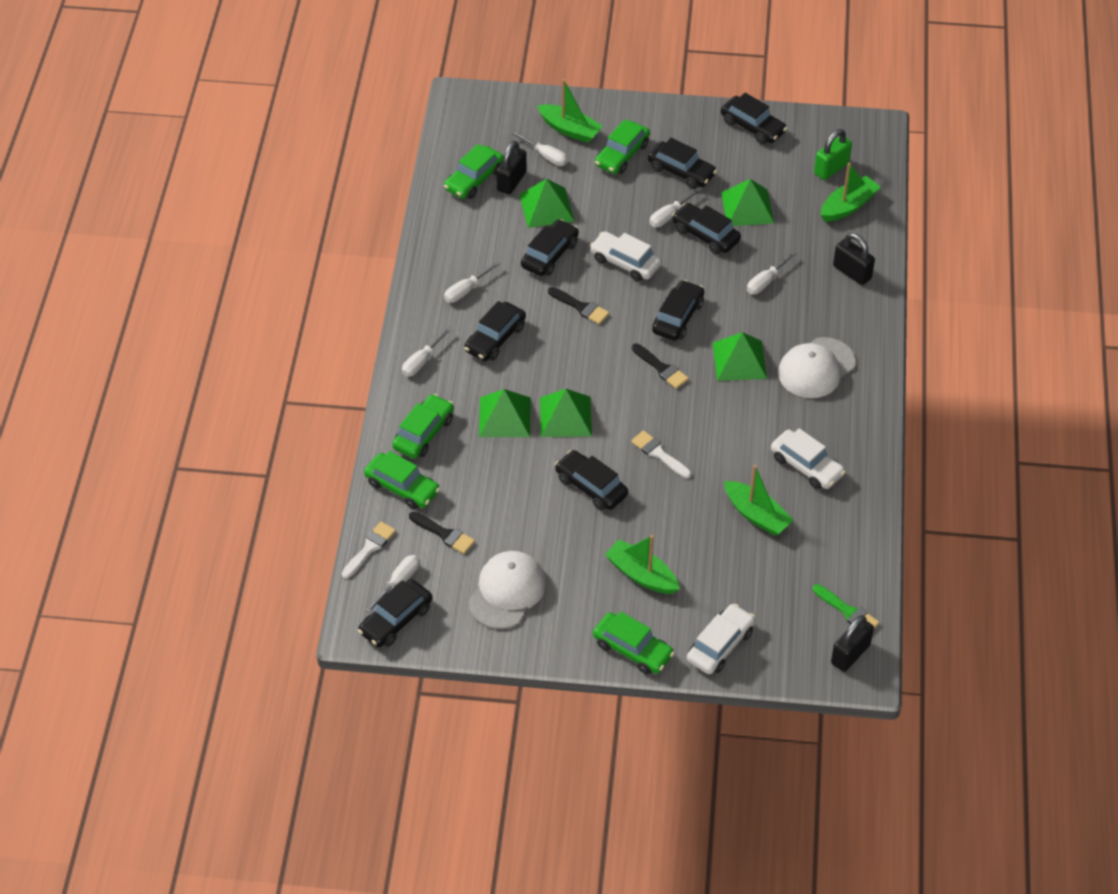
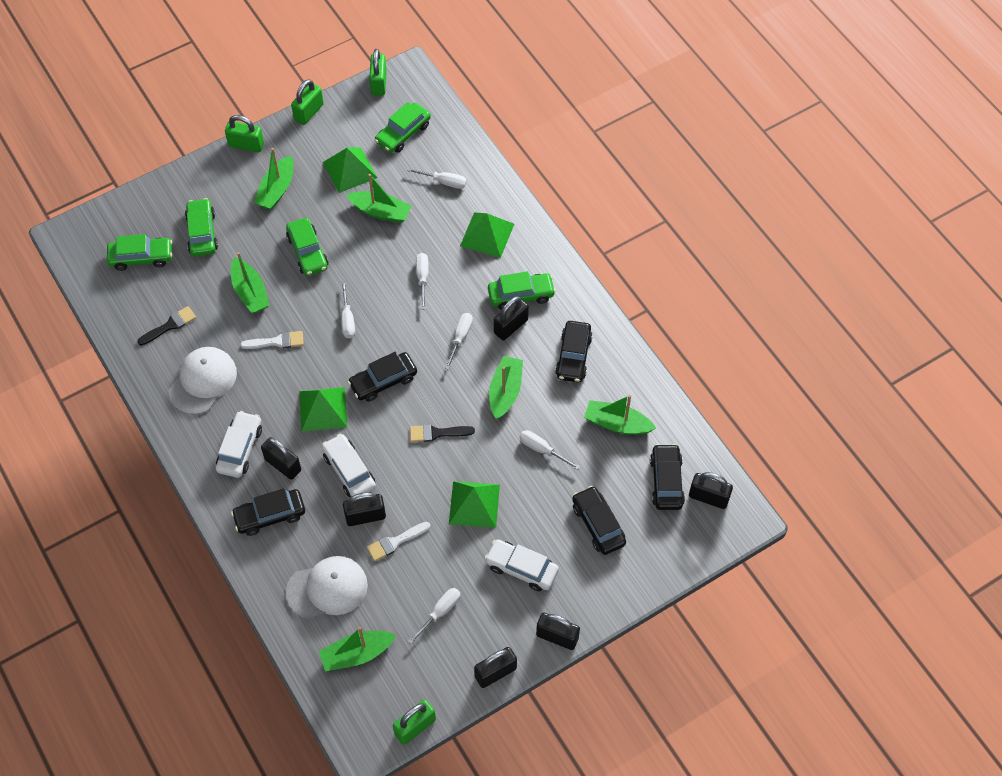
black brush: [409,512,475,554] [548,287,609,324] [632,343,689,389] = 3 -> [137,306,196,346] [410,424,475,442] = 2
black car: [358,580,432,647] [464,301,526,361] [521,219,579,276] [555,450,628,511] [648,138,717,189] [652,280,704,341] [672,203,741,254] [721,93,787,145] = 8 -> [231,488,305,536] [348,352,417,402] [555,321,593,383] [572,486,626,555] [650,444,685,510] = 5
black padlock: [496,141,527,195] [831,615,874,672] [833,233,875,285] = 3 -> [261,437,301,480] [343,492,386,526] [474,647,517,688] [494,296,529,340] [536,613,580,650] [689,472,733,509] = 6
green boat: [537,79,603,143] [605,535,680,594] [724,465,794,536] [821,163,881,222] = 4 -> [231,252,270,313] [254,148,294,210] [319,627,396,671] [347,174,412,223] [489,356,523,419] [584,395,656,435] = 6
green brush: [813,584,879,628] = 1 -> none = 0
green padlock: [814,129,852,180] = 1 -> [225,115,264,153] [291,79,324,125] [369,49,387,95] [393,700,436,745] = 4
green pyramid: [479,389,531,437] [519,179,574,228] [540,389,592,437] [713,332,767,381] [721,179,774,226] = 5 -> [299,387,347,432] [323,147,378,193] [449,481,500,528] [460,212,514,258] = 4

